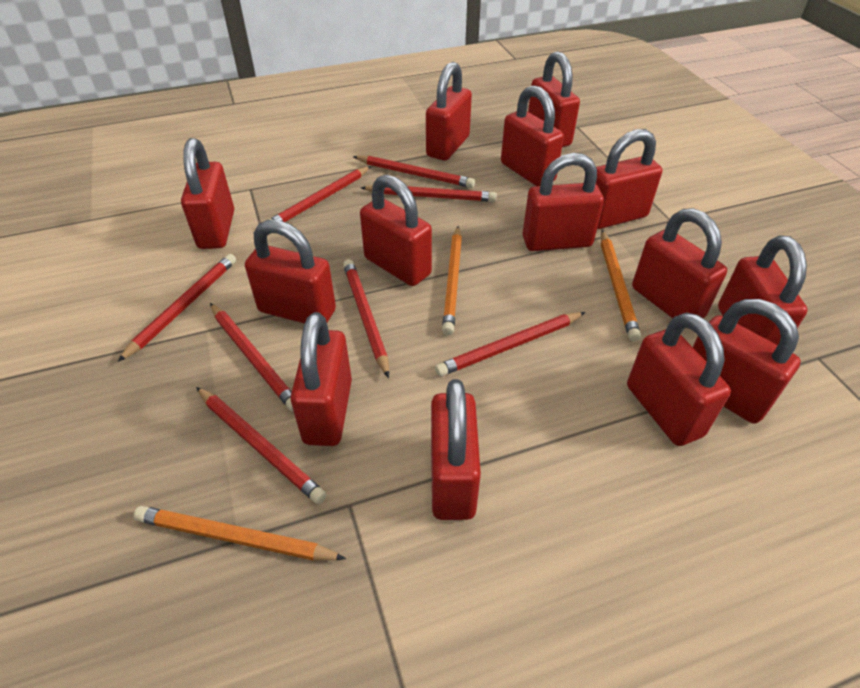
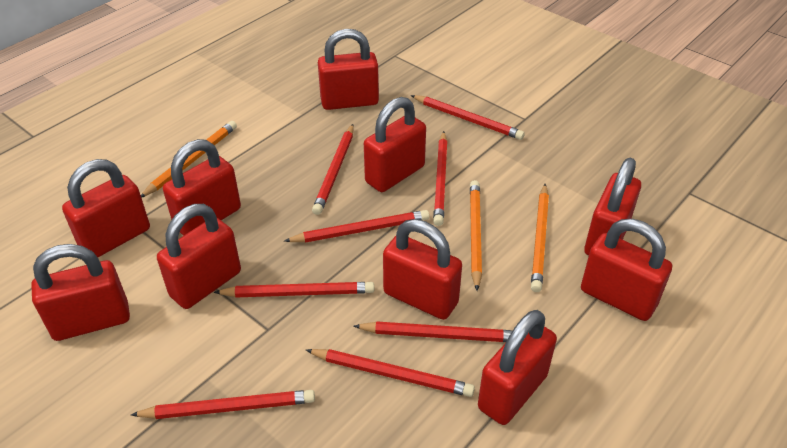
red padlock: [181,138,234,249] [245,220,336,324] [290,312,352,446] [360,174,432,286] [426,62,472,161] [431,379,481,520] [501,85,564,186] [523,153,604,251] [528,51,580,147] [596,129,662,229] [627,312,731,446] [632,208,727,318] [693,299,801,424] [718,235,808,345] = 14 -> [31,244,130,341] [62,159,150,257] [157,204,241,309] [163,139,241,236] [318,29,379,110] [364,97,426,192] [383,219,462,320] [478,310,557,425] [581,219,672,321] [584,158,641,256] = 10

